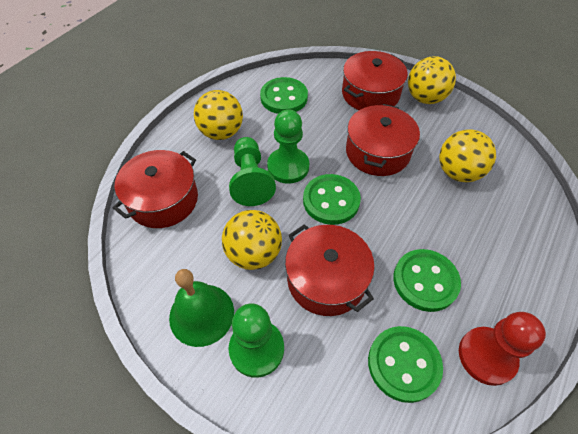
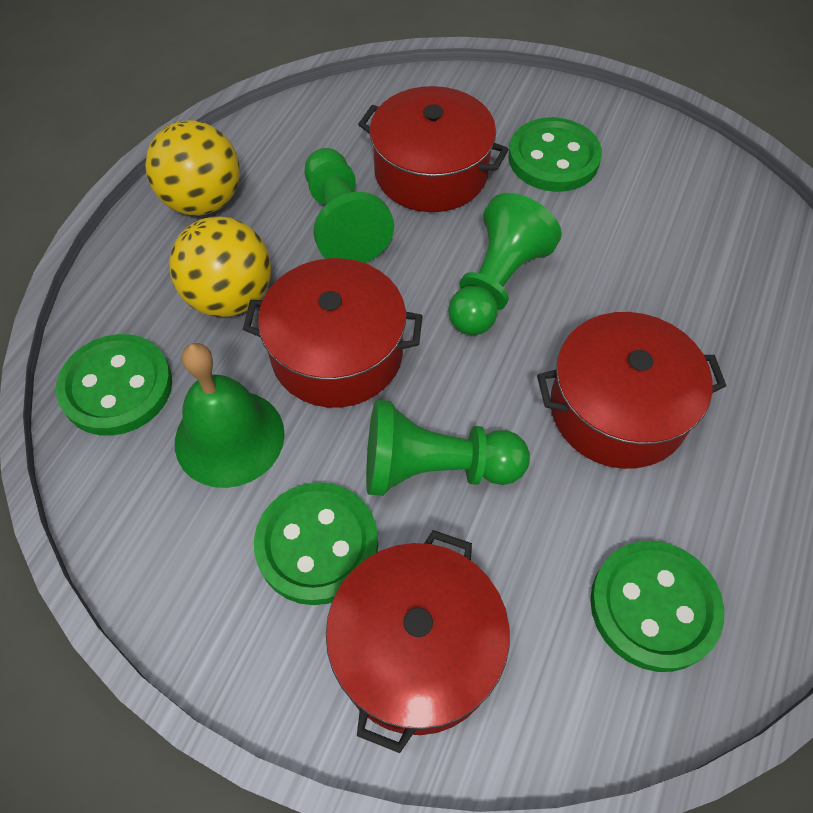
red pawn: [459,312,546,386] = 1 -> none = 0
yellow ball: [194,90,243,140] [222,210,282,270] [408,56,456,104] [439,129,496,182] = 4 -> [145,120,240,216] [169,216,271,317] = 2

